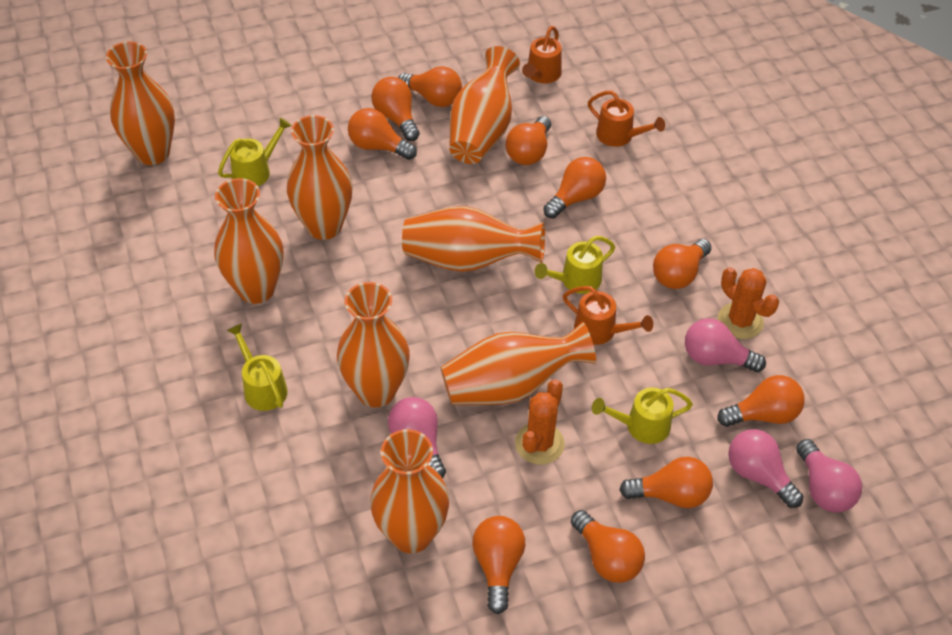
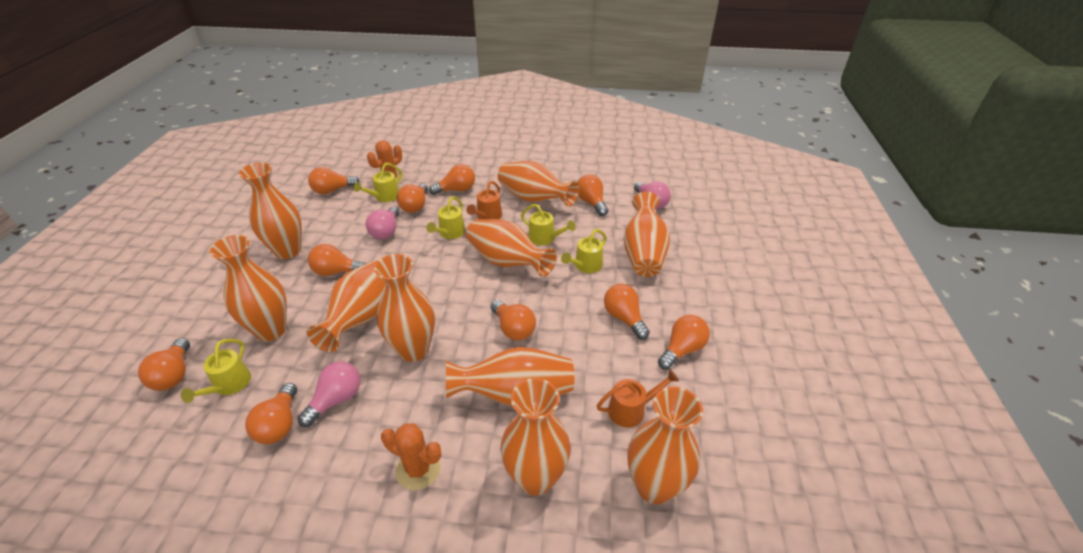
orange vase: [106,41,175,165] [214,178,283,304] [287,115,352,240] [337,282,410,407] [370,429,449,553] [402,206,545,272] [441,322,596,405] [449,46,520,164] = 8 -> [210,235,287,341] [239,163,302,259] [307,260,386,352] [374,254,435,362] [446,347,575,406] [466,219,557,277] [498,161,579,207] [500,378,571,496] [623,191,670,277] [627,386,703,504] = 10
orange watering can: [522,26,562,83] [563,286,653,345] [588,91,665,147] = 3 -> [466,181,502,219] [597,370,679,428] = 2
pink light bulb: [388,397,446,478] [685,318,766,372] [728,429,803,508] [796,439,862,513] = 4 -> [298,362,361,427] [366,207,399,239] [634,181,671,209] = 3
yellow watering can: [218,118,292,186] [227,323,288,411] [535,236,615,294] [592,388,693,444] = 4 -> [181,339,251,403] [354,163,402,202] [426,196,465,239] [521,204,576,245] [561,229,607,273] = 5

